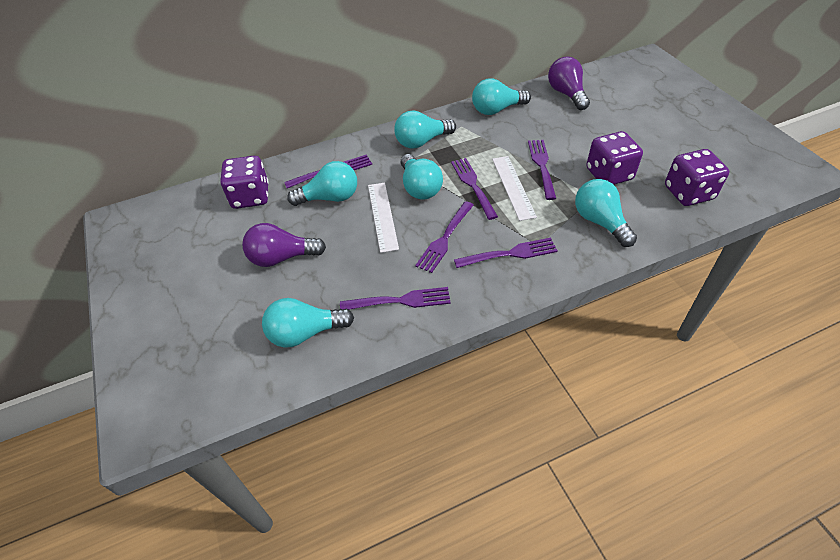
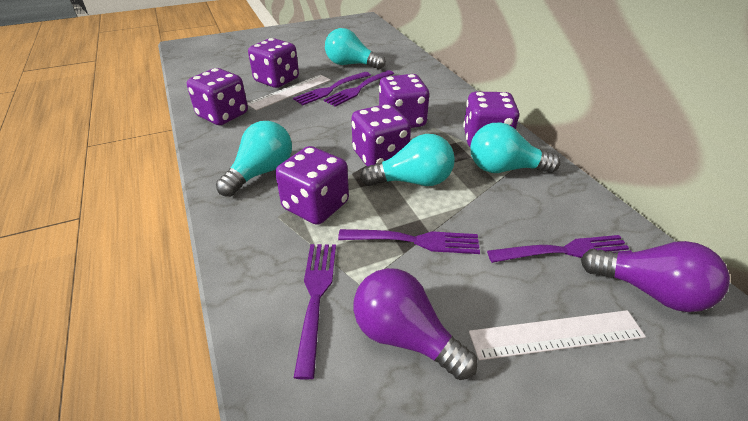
purple dice: [220,156,269,209] [587,131,643,185] [665,149,729,206] = 3 -> [187,68,248,125] [248,38,299,88] [275,146,349,225] [351,104,411,167] [379,74,429,128] [463,92,519,148] = 6
purple fork: [284,154,372,188] [340,287,451,310] [415,201,474,273] [451,158,498,220] [454,238,558,268] [528,140,556,200] = 6 -> [293,72,371,105] [294,244,336,380] [324,70,394,107] [338,229,480,254] [487,235,632,263] = 5
turquoise light bulb: [262,298,354,348] [287,161,357,206] [394,110,456,148] [401,154,443,200] [472,78,531,115] [575,179,637,247] = 6 -> [216,121,292,197] [325,28,386,69] [360,134,455,186] [471,122,561,173] = 4

